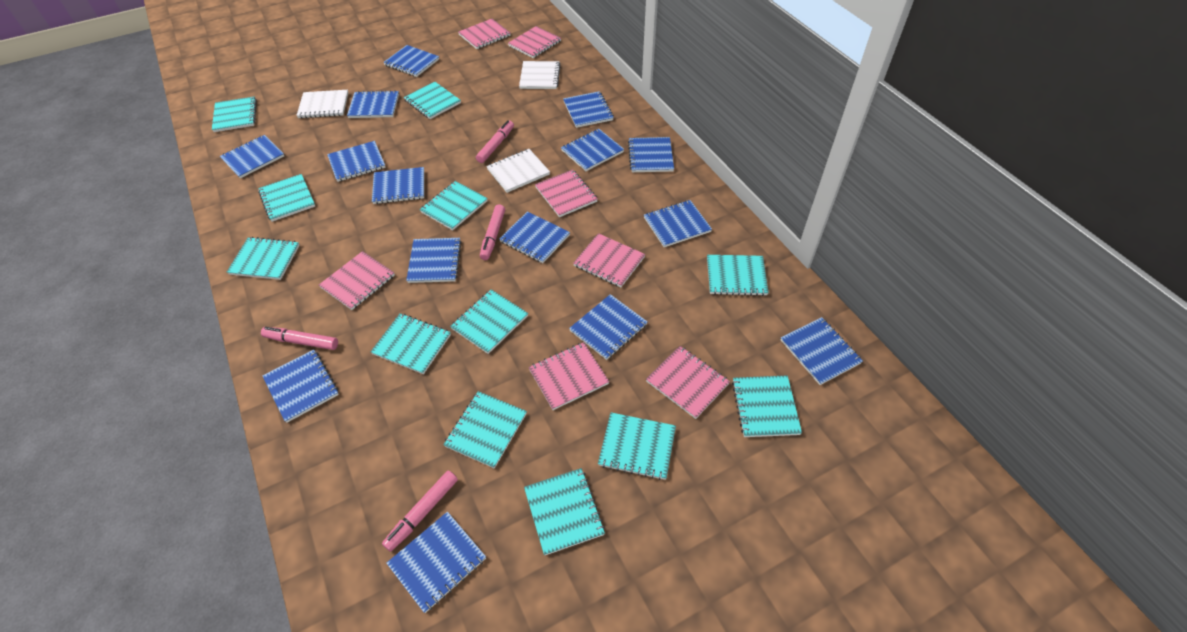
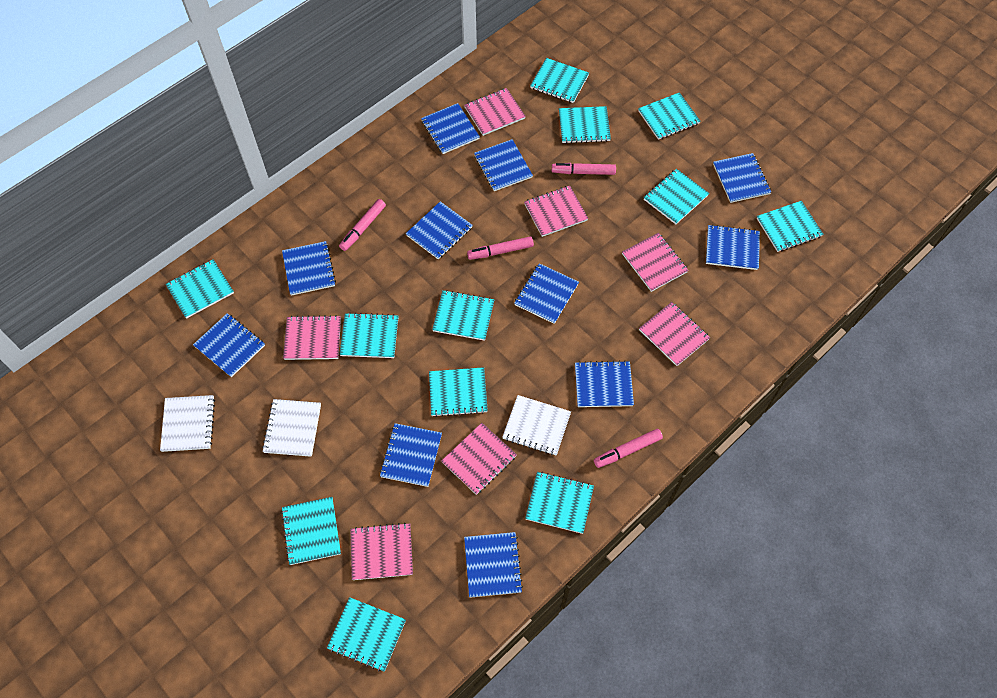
blue notebook: [220,135,284,178] [263,349,339,423] [327,141,386,182] [347,90,399,118] [372,167,424,204] [383,45,439,77] [386,512,486,613] [406,238,461,283] [499,211,570,263] [561,129,624,171] [563,91,614,128] [569,294,648,360] [628,137,674,172] [644,200,712,247] [781,317,863,385] = 15 -> [193,313,265,377] [282,241,336,296] [380,423,442,487] [406,201,473,259] [421,103,480,154] [464,532,523,598] [474,139,533,191] [514,263,579,324] [575,361,634,407] [706,225,760,270] [713,153,771,203] = 11

